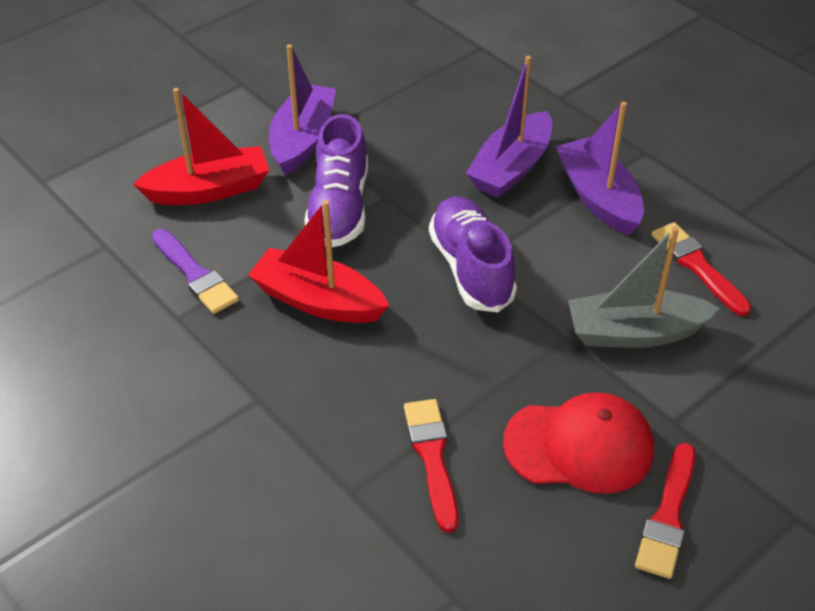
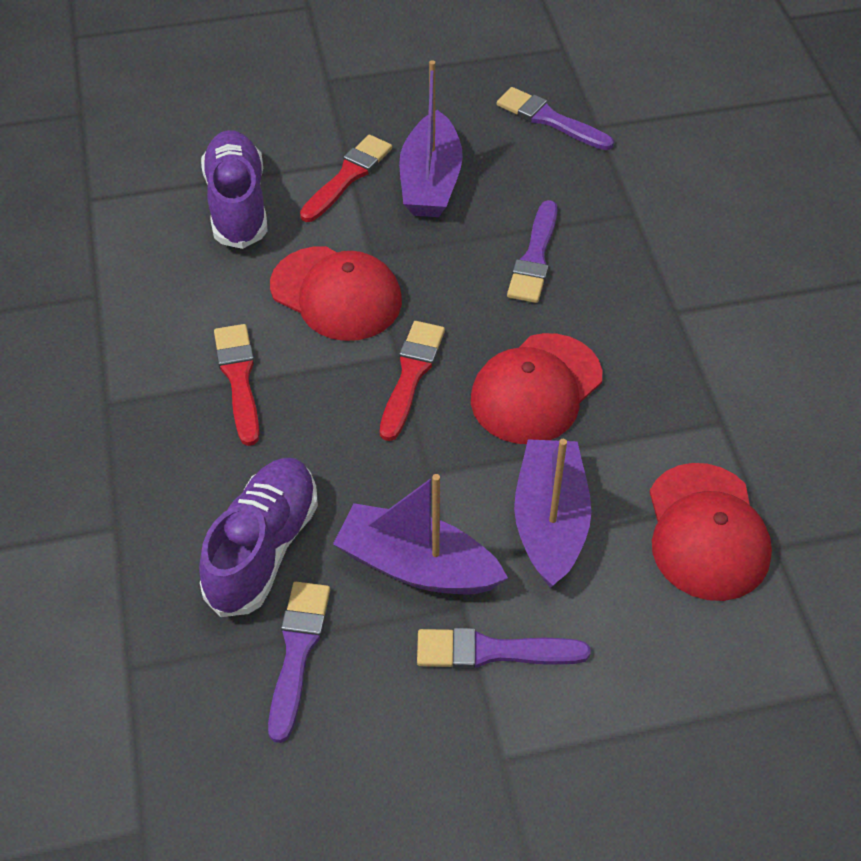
grey boat: [568,226,720,348] = 1 -> none = 0
purple brush: [152,229,239,314] = 1 -> [268,582,330,743] [417,628,591,669] [497,87,614,150] [507,200,557,303] = 4
red boat: [133,88,270,205] [248,200,389,323] = 2 -> none = 0
red cap: [503,393,654,494] = 1 -> [270,246,402,341] [471,333,602,444] [650,463,772,601] = 3

